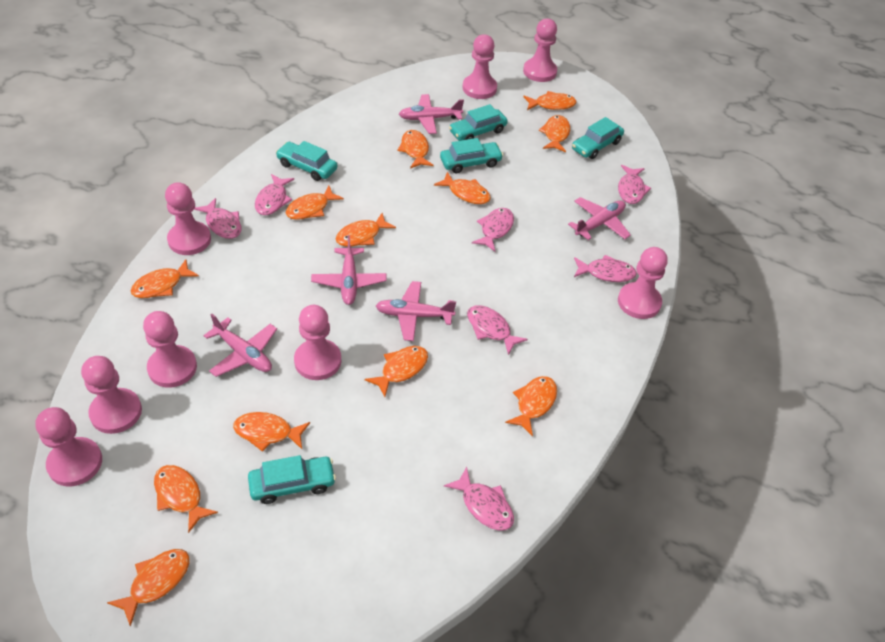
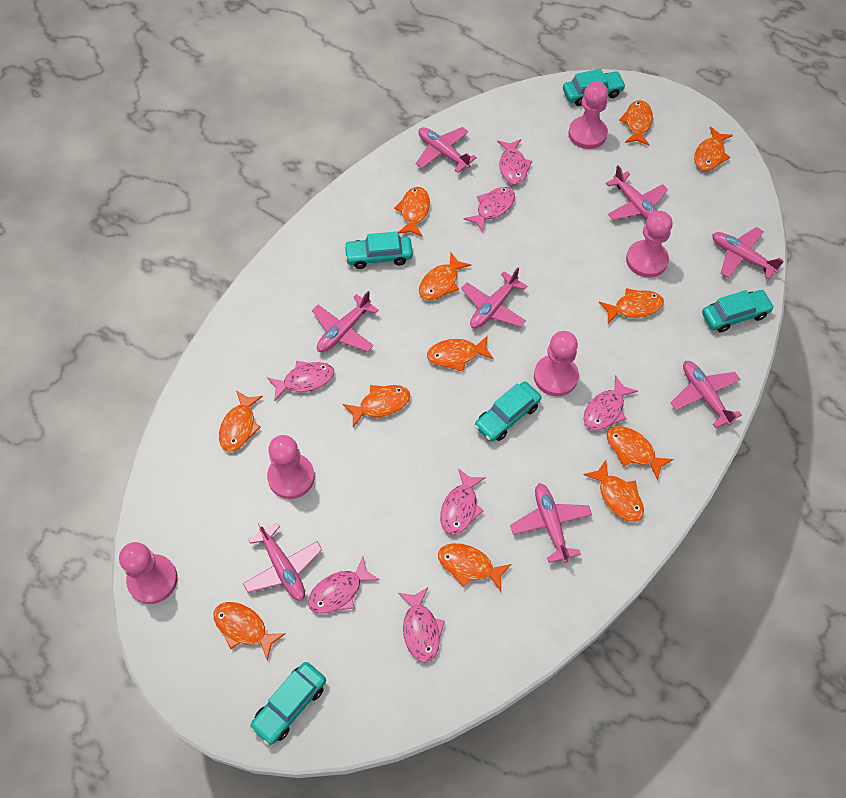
pink pawn: [35,407,102,486] [81,356,142,434] [143,311,197,388] [165,182,211,255] [294,305,341,380] [462,34,497,99] [523,18,557,82] [618,247,668,319] = 8 -> [119,542,178,604] [267,435,315,499] [534,331,579,396] [568,81,608,149] [626,211,673,277] = 5
pink plane: [203,314,277,377] [311,235,387,305] [376,281,456,341] [399,94,464,134] [568,197,631,240] = 5 -> [243,522,322,601] [312,291,379,352] [416,127,477,173] [461,268,527,329] [510,483,592,563] [606,165,668,220] [670,361,742,428] [712,227,784,279] = 8

